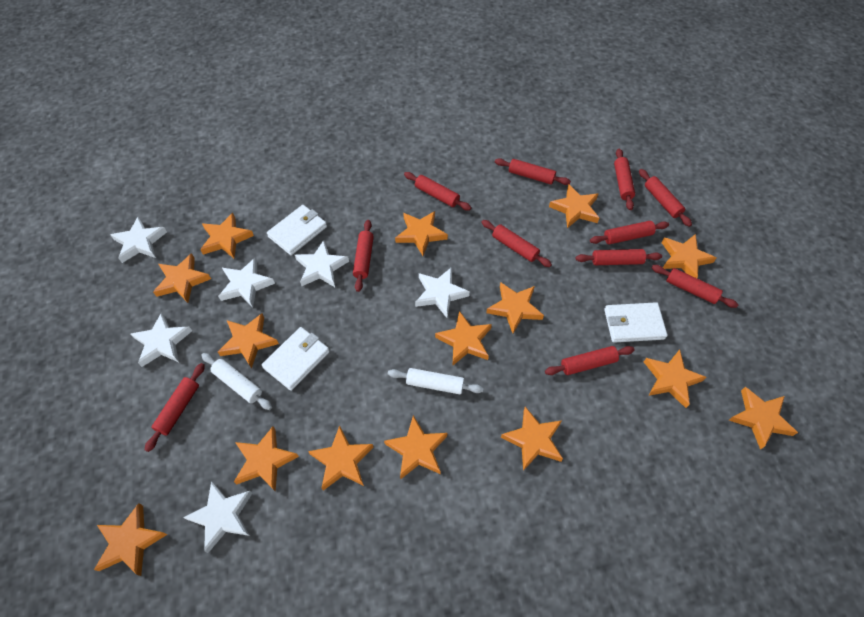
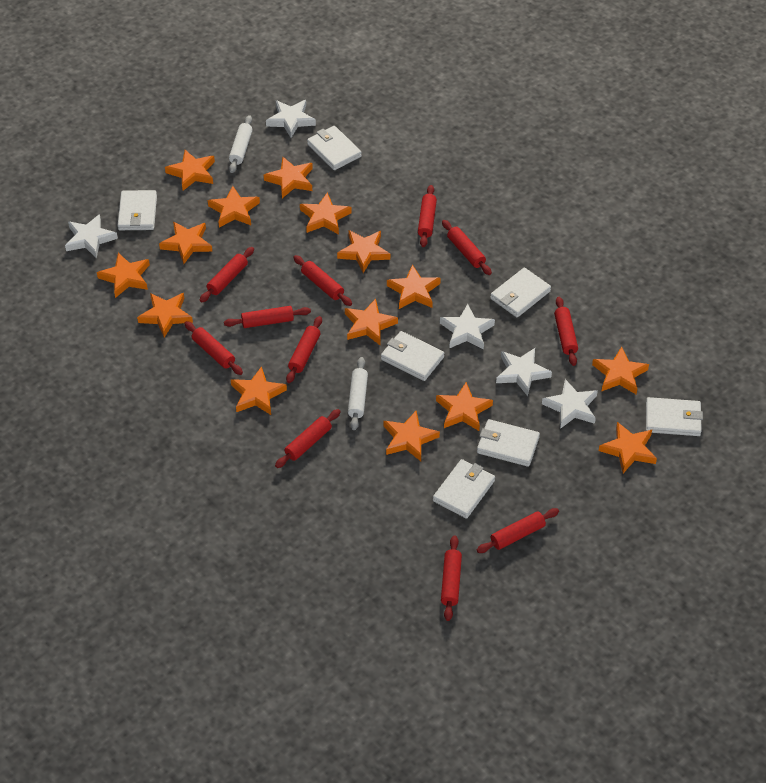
white star: [110,216,167,263] [131,312,192,367] [183,481,252,553] [218,258,275,308] [295,240,349,287] [415,267,470,318] = 6 -> [65,214,118,258] [266,100,316,138] [440,304,495,350] [496,348,552,396] [542,379,598,429] = 5
white wallet: [262,327,330,391] [267,205,327,255] [604,302,668,343] = 3 -> [118,190,157,230] [307,126,362,170] [381,331,444,381] [433,459,495,519] [477,419,540,467] [490,268,551,318] [646,397,703,436] = 7

